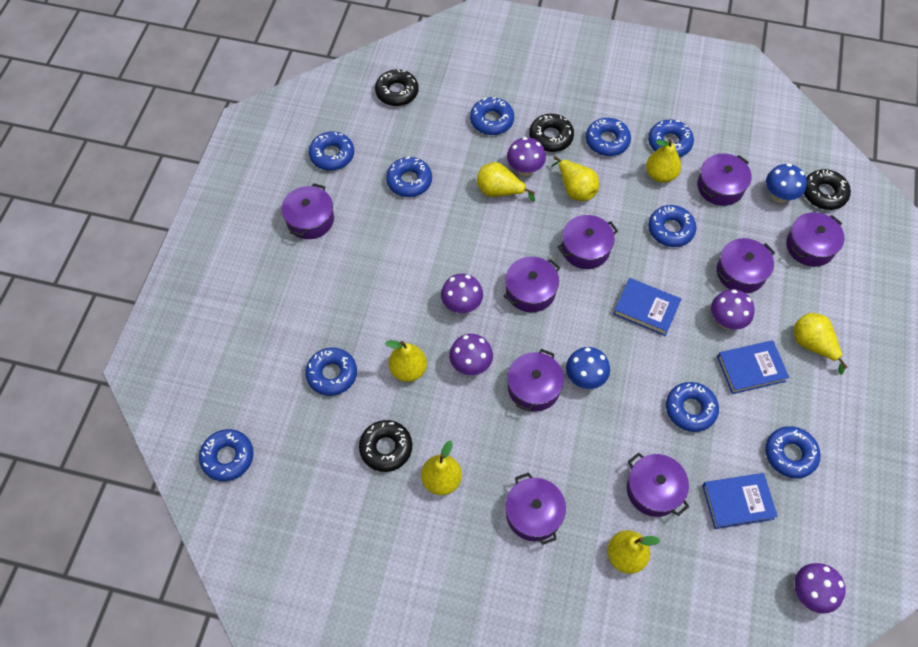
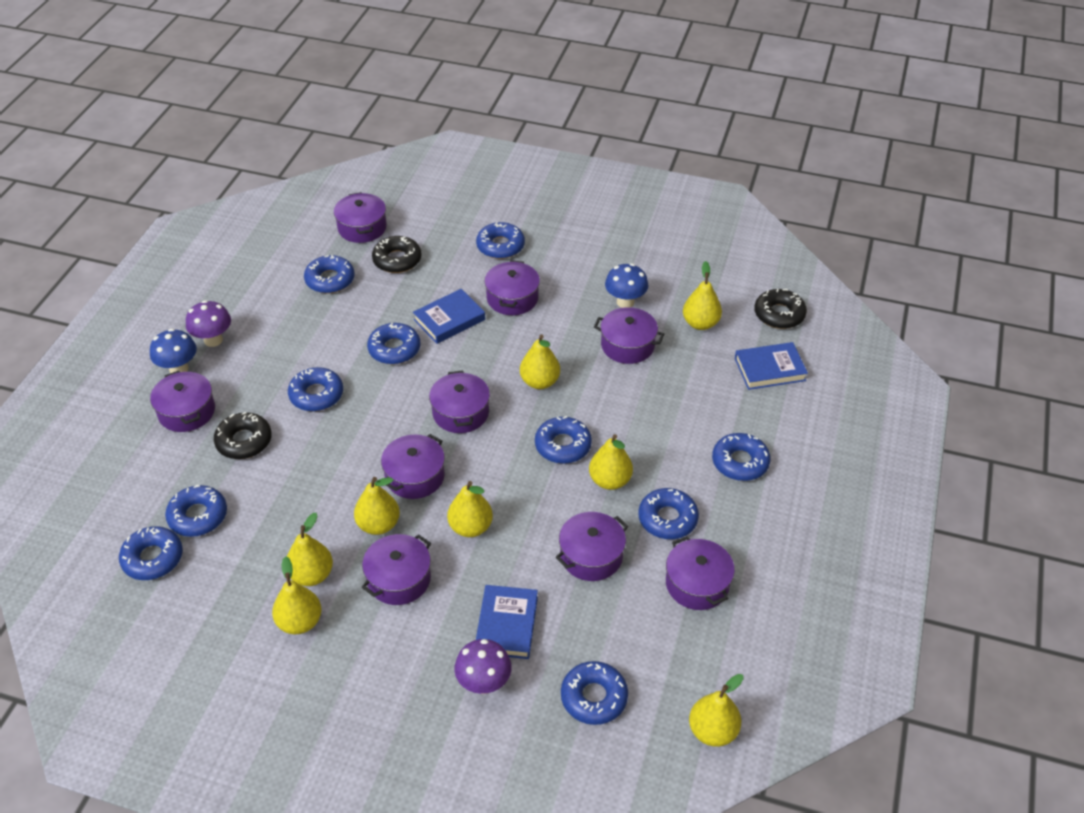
black donut: [359,420,412,472] [375,69,419,106] [529,114,574,152] [804,169,851,210] = 4 -> [214,412,272,459] [372,236,421,273] [754,289,807,329] = 3
purple mushroom: [441,274,483,313] [449,334,493,375] [507,137,546,176] [711,289,755,330] [794,563,846,614] = 5 -> [186,300,231,347] [454,639,512,694] = 2
yellow pear: [385,340,427,382] [421,441,462,495] [477,162,535,202] [551,156,599,201] [607,530,660,574] [646,139,681,183] [794,313,847,375] = 7 -> [272,556,322,634] [287,513,333,586] [354,477,400,535] [447,481,493,537] [520,334,560,389] [589,434,633,490] [683,261,722,330] [689,674,744,747] = 8

